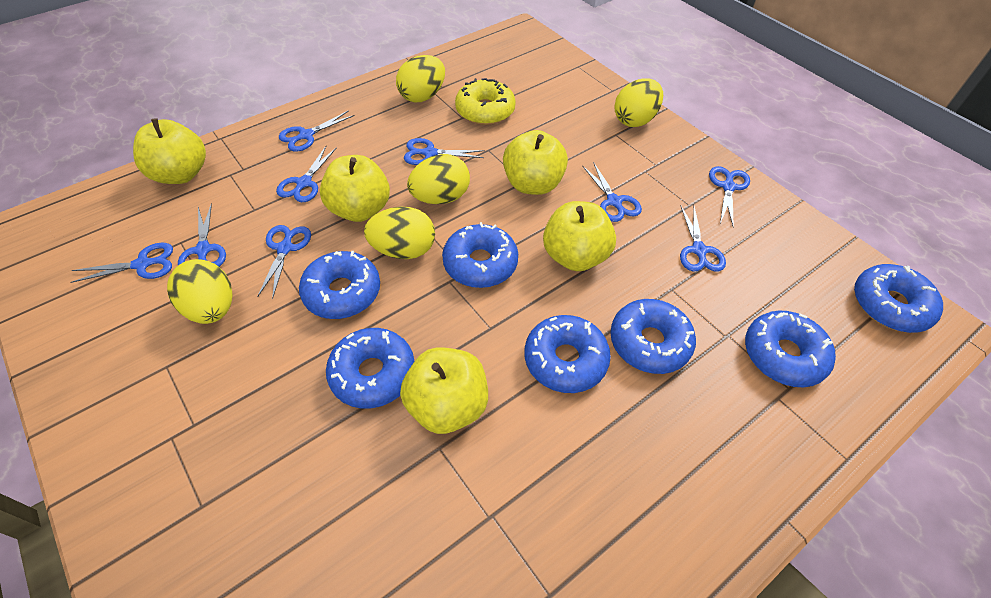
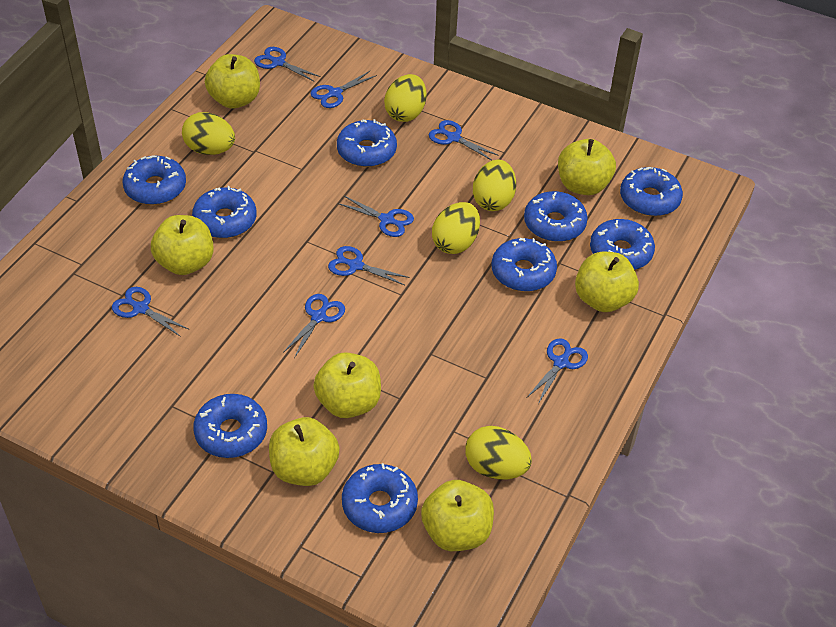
blue donut: [299,251,380,319] [326,328,414,409] [442,222,518,288] [525,315,611,393] [610,299,696,374] [745,311,836,387] [854,264,943,333] = 7 -> [123,155,186,205] [192,186,257,238] [193,394,267,458] [337,119,397,167] [342,463,418,533] [491,238,557,292] [524,191,588,242] [590,219,655,270] [620,167,683,216] = 9
blue scissors: [71,243,173,283] [178,203,226,267] [257,225,311,299] [276,146,337,202] [279,110,355,152] [404,138,485,165] [582,162,642,222] [680,206,726,272] [709,166,750,227] = 9 -> [112,287,190,337] [254,47,321,81] [283,294,345,358] [310,71,377,108] [328,246,410,285] [338,196,414,237] [429,120,499,161] [527,338,588,404] = 8
yellow apple: [133,118,206,184] [320,155,390,222] [400,347,488,434] [503,130,568,195] [543,201,616,271] = 5 -> [151,215,214,275] [205,54,260,108] [269,417,339,486] [313,352,381,418] [421,480,494,551] [558,139,616,195] [575,252,639,312] = 7
yellow donut: [455,78,516,125] = 1 -> none = 0

